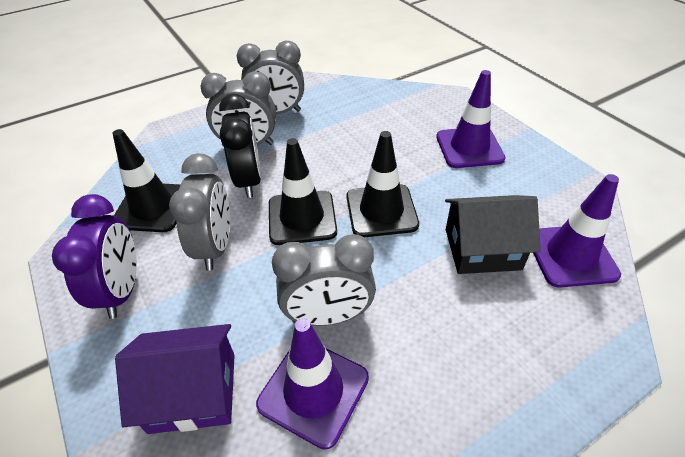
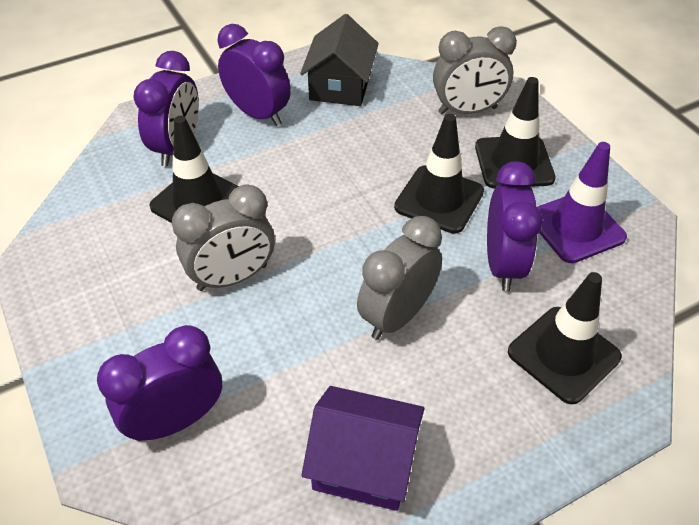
black clock: [219,94,261,198] = 1 -> none = 0
black traffic cone: [113,129,181,232] [269,138,337,245] [346,131,419,237] = 3 -> [149,116,239,223] [394,114,484,234] [475,77,556,188] [508,272,622,404] = 4
grey clock: [169,153,230,271] [201,71,276,146] [237,41,304,114] [272,234,376,326] = 4 -> [172,185,275,291] [357,216,442,340] [433,26,517,114] = 3
purple clock: [52,194,137,319] = 1 -> [97,325,222,442] [133,51,199,166] [218,24,291,126] [487,161,543,291] = 4
purple traffic cone: [256,318,369,450] [436,70,506,168] [533,174,621,288] = 3 -> [537,142,627,263] = 1

